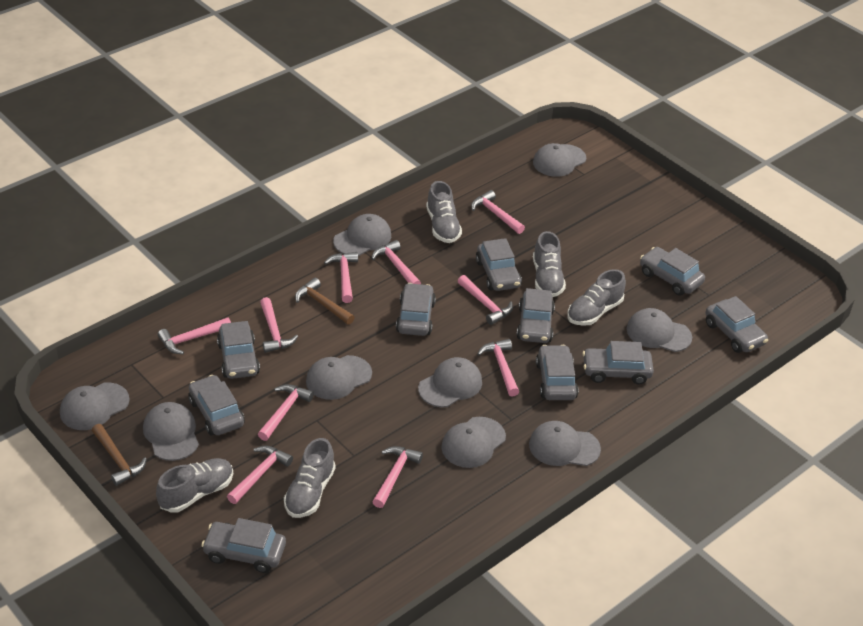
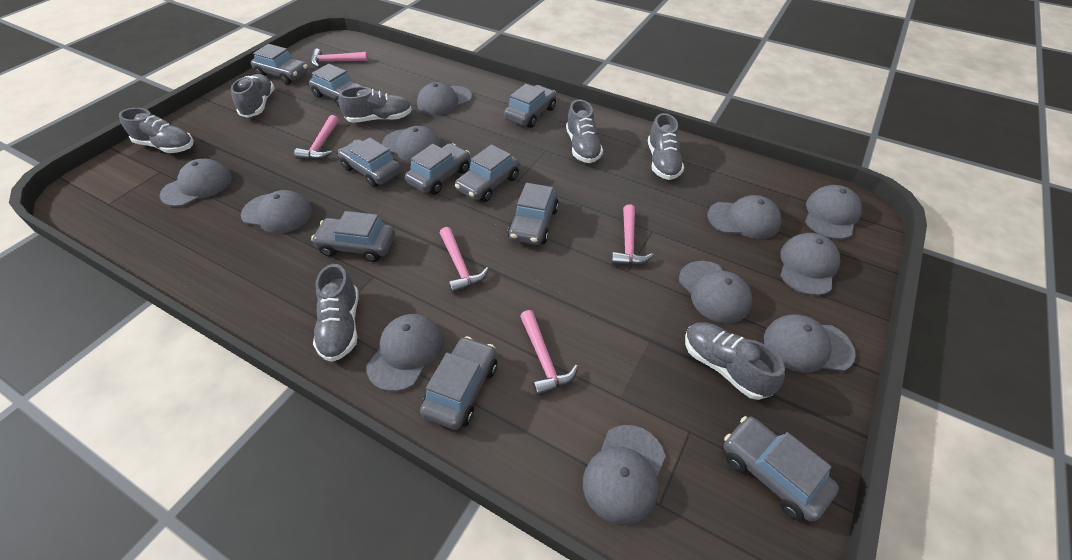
brown hammer: [92,424,147,486] [295,278,355,325] = 2 -> none = 0
grey cap: [60,383,130,430] [143,402,199,461] [306,355,372,400] [333,214,391,256] [418,357,482,407] [441,417,506,468] [529,421,601,466] [533,143,586,177] [627,308,692,352] = 9 -> [160,159,232,207] [241,190,312,234] [366,314,443,392] [382,126,442,162] [417,82,472,115] [583,425,666,525] [679,261,752,323] [707,195,781,239] [764,315,856,373] [780,233,840,295] [805,185,862,239] = 11
grey shoe: [156,458,233,513] [284,438,336,518] [426,181,462,243] [533,231,566,297] [567,269,626,326] = 5 -> [119,108,193,153] [231,74,274,118] [313,264,358,362] [338,86,412,123] [566,99,603,163] [648,113,684,180] [685,322,785,400] = 7
pink hammer: [158,317,231,354] [227,446,293,504] [258,384,314,441] [260,297,298,353] [324,252,358,303] [372,240,421,284] [372,446,423,508] [458,275,513,325] [471,190,525,234] [477,339,519,397] = 10 -> [294,115,339,160] [311,49,368,67] [440,227,489,294] [520,310,578,396] [611,204,654,265] = 5

